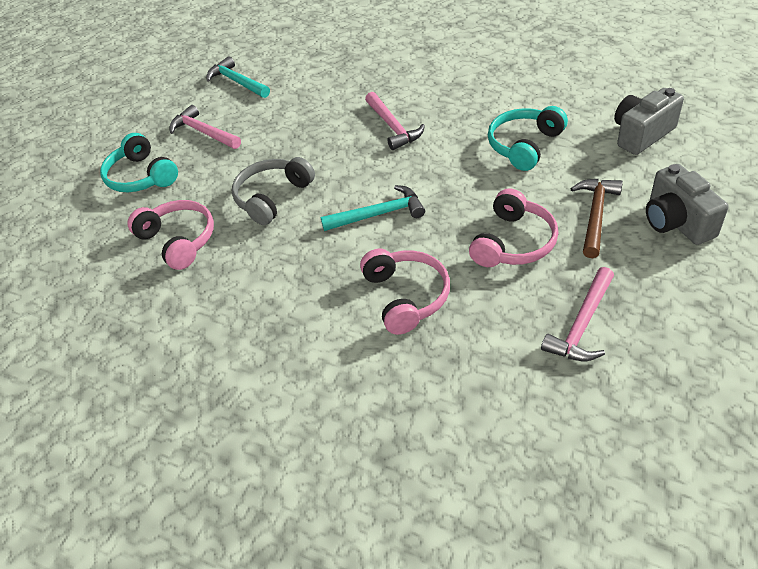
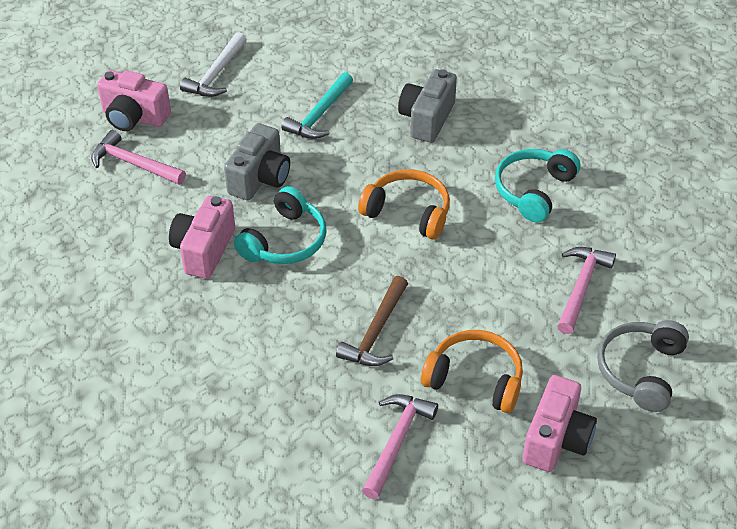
orange headphones: none = 0 -> [358,169,450,240] [421,330,523,413] = 2
pink camera: none = 0 -> [97,70,171,131] [169,196,235,279] [523,375,597,472] = 3
pink headphones: [128,200,214,270] [360,249,450,335] [469,188,559,267] = 3 -> none = 0
turquoise hammer: [206,56,270,98] [321,185,425,231] = 2 -> [281,72,353,139] = 1
white hammer: none = 0 -> [180,32,247,97] = 1

